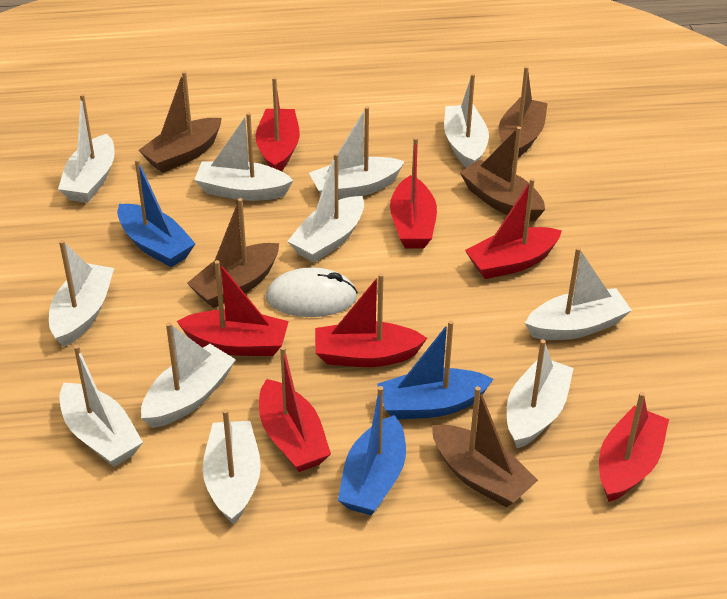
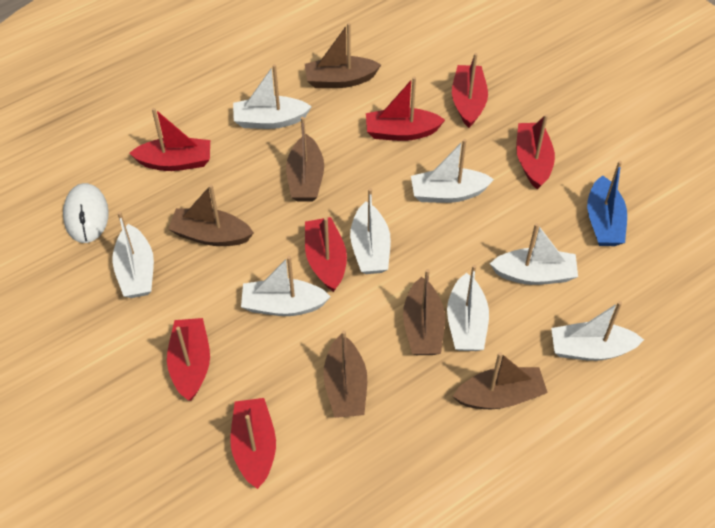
blue boat: [117,159,196,267] [338,386,406,515] [377,320,493,420] = 3 -> [587,161,627,246] = 1
brown boat: [139,71,222,173] [187,198,279,308] [432,386,538,508] [460,126,545,221] [499,66,548,159] = 5 -> [168,185,254,246] [286,117,324,202] [305,23,381,88] [323,330,367,418] [403,269,445,355] [453,352,548,409] = 6
white boat: [49,240,114,347] [58,94,115,203] [59,345,143,467] [141,322,236,428] [194,112,294,201] [203,409,261,525] [287,153,364,263] [309,106,405,200] [444,73,489,168] [507,339,574,448] [525,247,632,340] = 11 -> [112,212,154,298] [233,64,312,129] [241,256,331,316] [350,188,391,274] [411,139,494,203] [447,265,489,351] [490,223,578,285] [551,301,644,361] = 8

